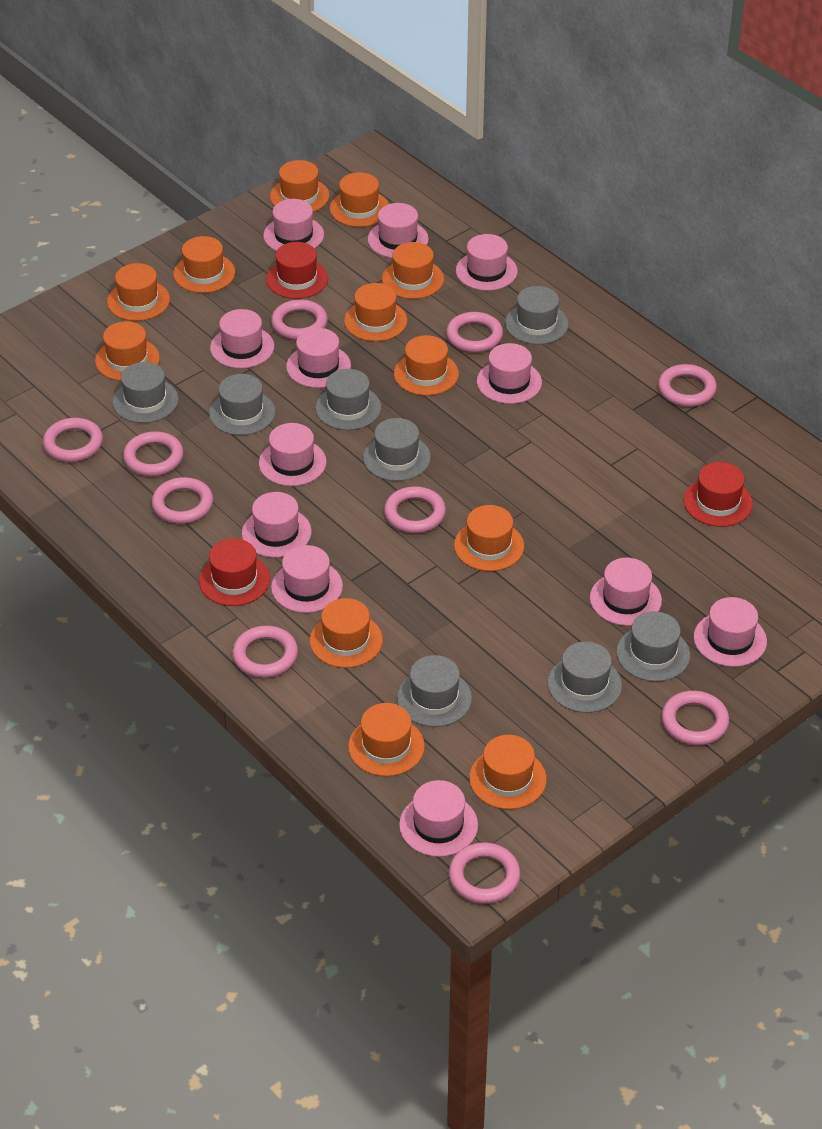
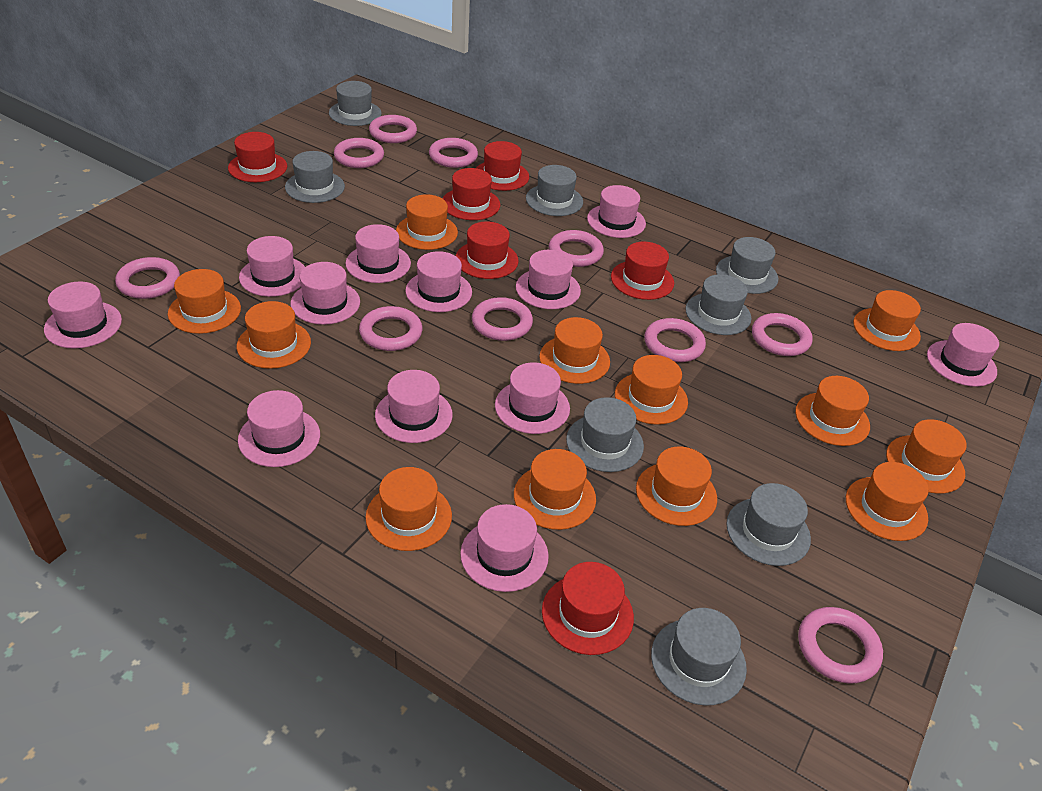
red hat: [199,539,270,606] [266,242,328,299] [684,462,753,527] = 3 -> [228,132,287,182] [442,168,500,220] [456,222,519,279] [476,141,529,191] [542,562,634,655] [611,242,674,300] = 6

